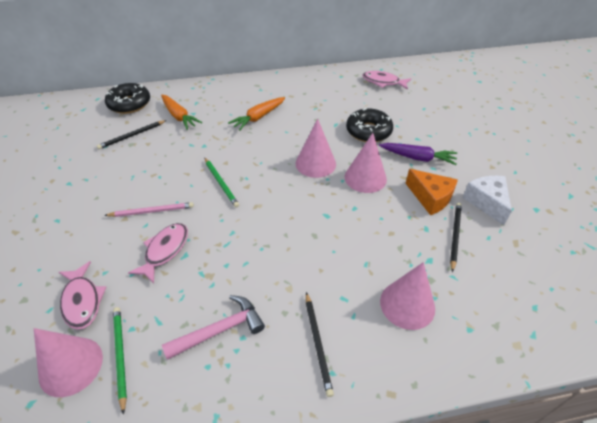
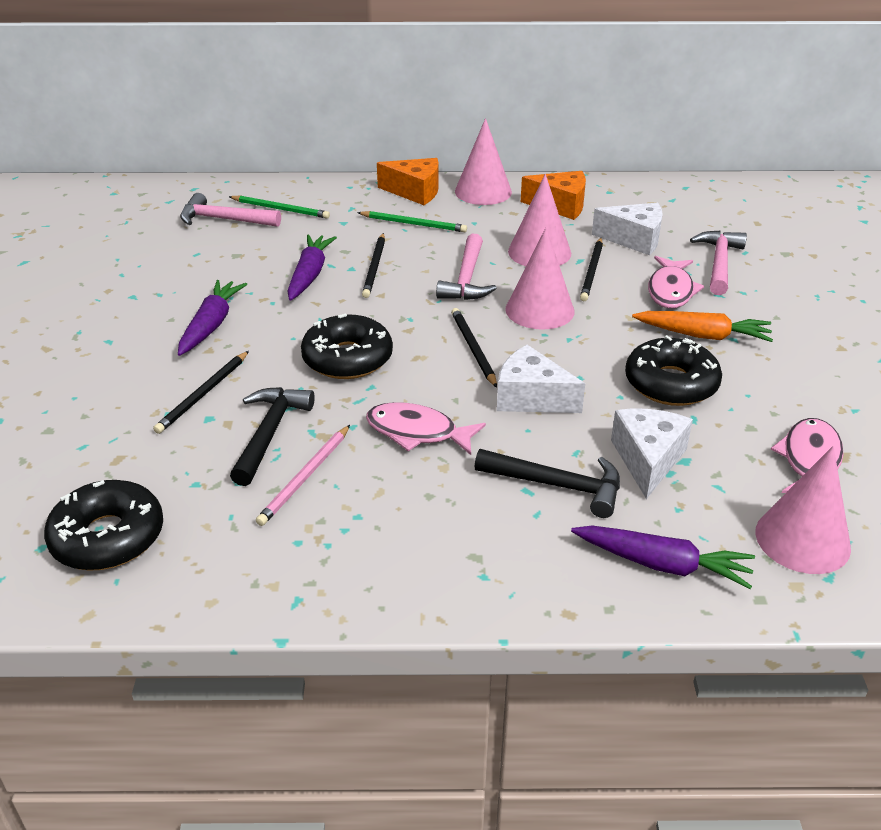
black donut: [105,83,150,114] [346,108,393,142] = 2 -> [44,480,163,571] [301,313,393,379] [625,335,722,406] = 3
black hammer: none = 0 -> [230,387,315,486] [474,449,620,518] = 2
black pencil: [97,120,167,149] [306,292,334,397] [450,203,462,272] = 3 -> [153,351,249,434] [362,233,385,298] [451,308,497,388] [580,238,603,301] = 4
orange carrot: [161,95,202,130] [228,97,285,131] = 2 -> [632,311,773,342] = 1
orange cheese: [405,169,458,215] = 1 -> [377,158,439,205] [521,171,586,220] = 2
pink hammer: [162,295,265,360] = 1 -> [180,193,281,227] [436,234,497,300] [690,230,747,295] = 3
purple carrot: [379,143,457,165] = 1 -> [178,280,247,356] [287,235,337,301] [571,525,755,589] = 3
white cheese: [462,176,512,225] = 1 -> [497,345,585,413] [592,203,663,255] [611,409,693,499] = 3

